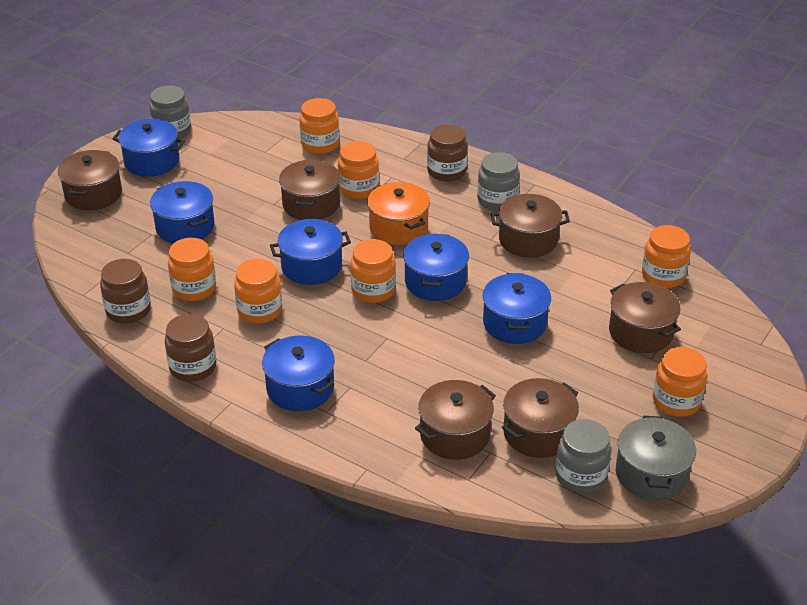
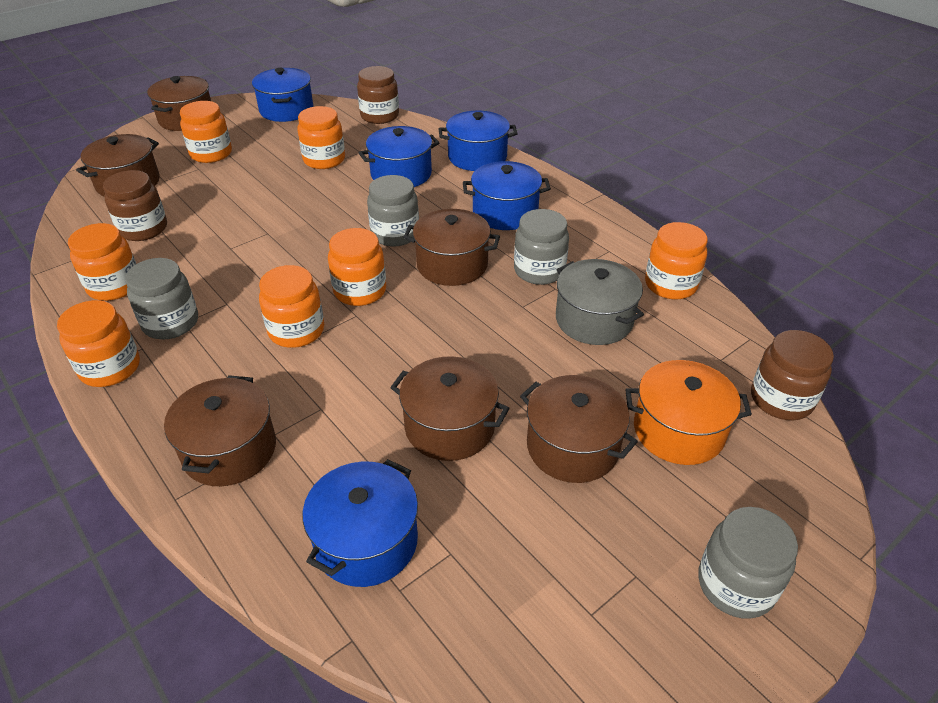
blue pot: [113,119,185,177] [150,181,215,243] [262,335,335,411] [270,219,351,285] [403,233,469,301] [483,273,551,344] = 6 -> [252,68,313,122] [302,459,418,587] [359,126,439,187] [439,111,518,171] [463,161,551,230] = 5
grey jar: [149,86,191,139] [477,152,520,211] [555,419,612,493] = 3 -> [125,258,198,339] [367,175,419,247] [514,209,569,285] [698,507,798,619] = 4

